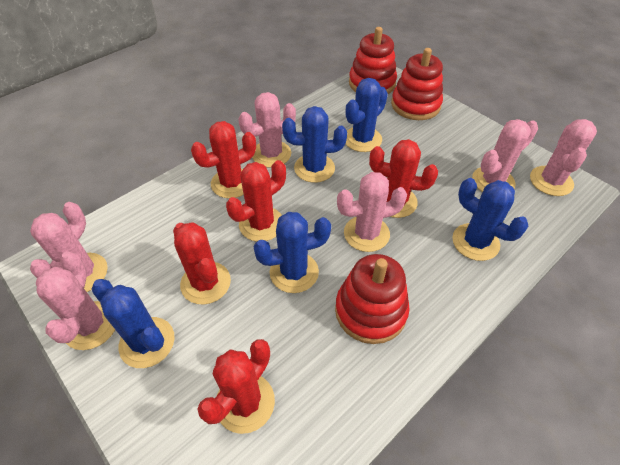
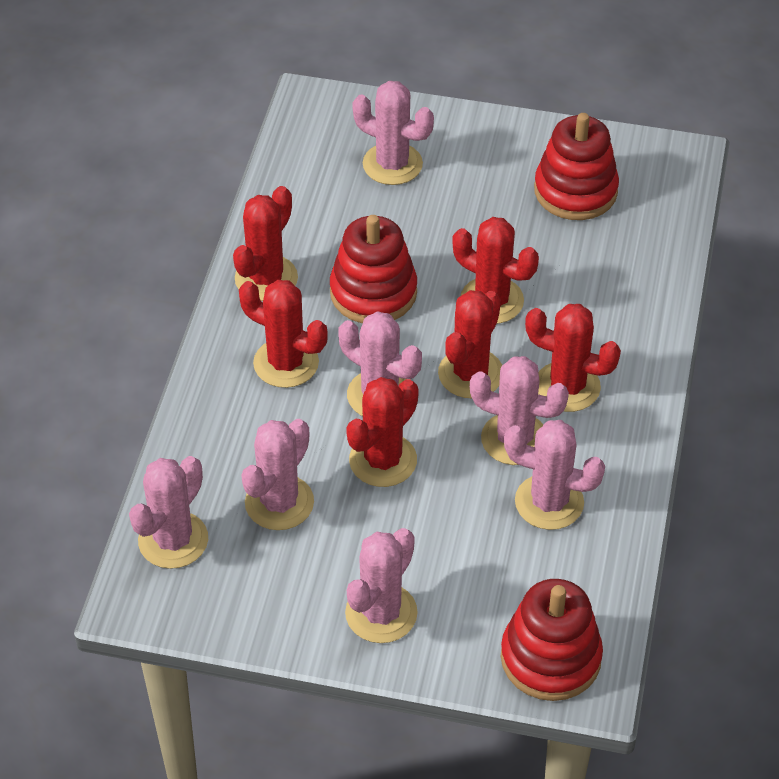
blue cactus: [92,279,175,368] [254,212,331,293] [282,106,347,183] [346,78,388,152] [452,178,528,261] = 5 -> none = 0
pink cactus: [30,202,108,292] [36,251,115,350] [238,92,296,168] [337,172,407,252] [472,119,538,192] [530,119,597,196] = 6 -> [129,456,208,569] [241,419,314,530] [338,311,422,416] [345,528,418,643] [352,81,434,185] [470,356,569,465] [504,420,605,530] = 7
red cactus: [173,222,231,305] [191,121,256,198] [197,339,275,434] [226,160,286,241] [369,139,438,218] = 5 -> [233,186,298,301] [239,280,328,388] [346,377,419,487] [438,290,502,398] [452,217,539,324] [525,304,621,412] = 6

